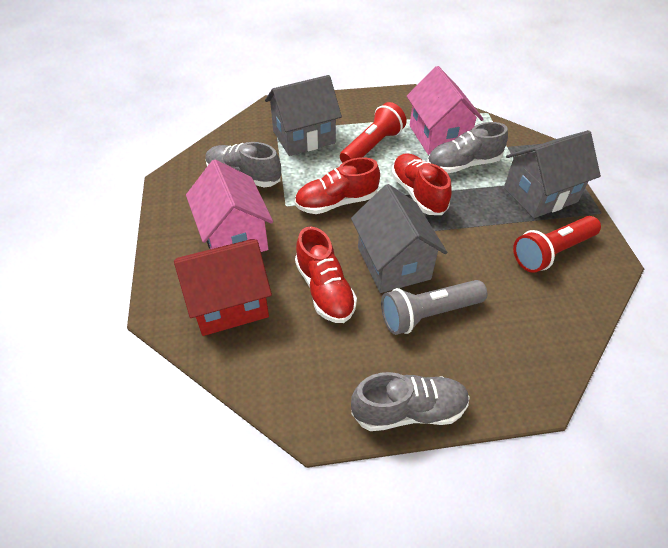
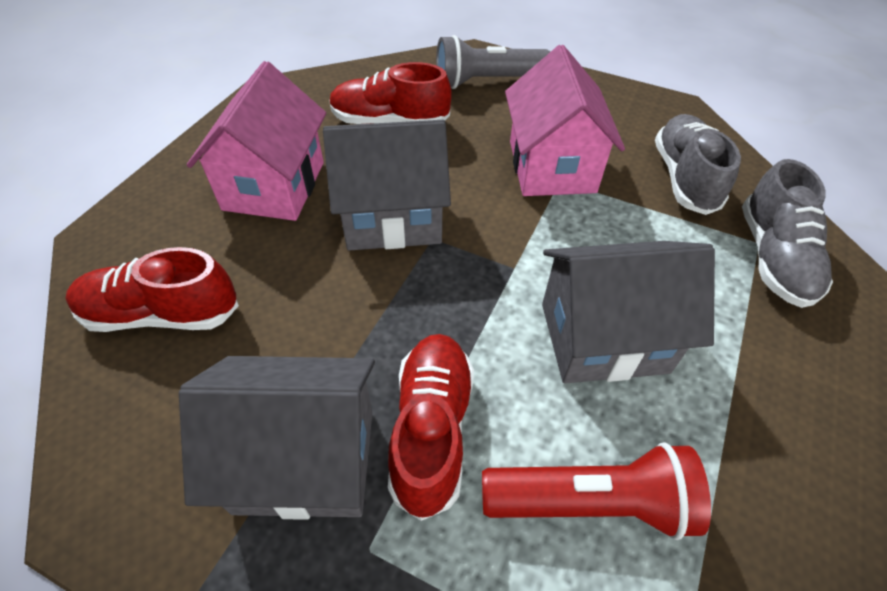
grey shoe: [205,142,281,187] [351,372,470,431] [427,122,508,173] = 3 -> [655,114,741,215] [742,159,833,308] = 2
red flashlight: [340,102,407,163] [513,216,601,273] = 2 -> [482,442,711,540] = 1
red house: [174,239,272,336] = 1 -> none = 0

